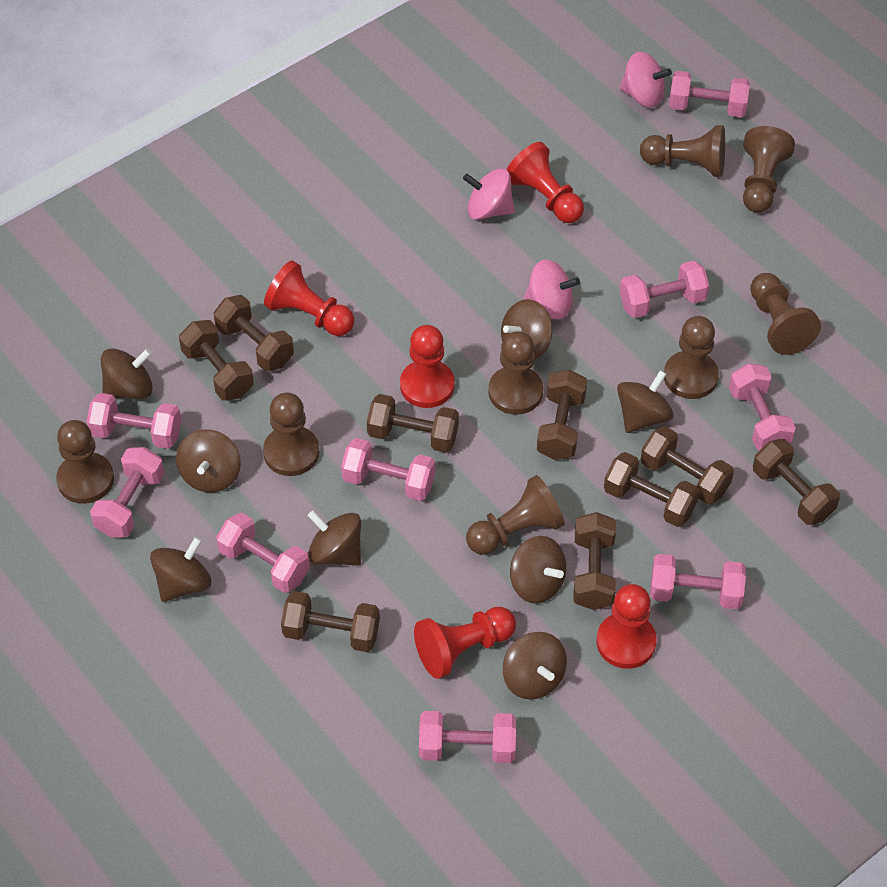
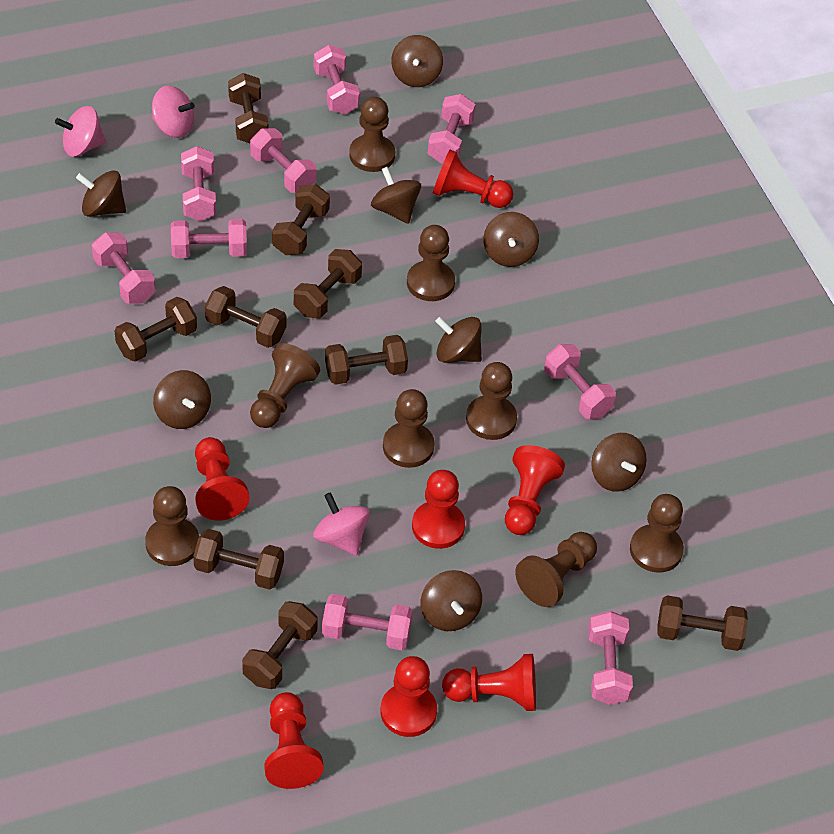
red pawn: [264,260,354,336] [400,325,455,408] [414,607,516,679] [507,142,584,223] [597,584,657,669] = 5 -> [195,437,250,521] [264,692,324,789] [380,656,437,737] [412,470,465,549] [433,149,513,208] [442,654,536,711] [505,445,565,535] = 7

